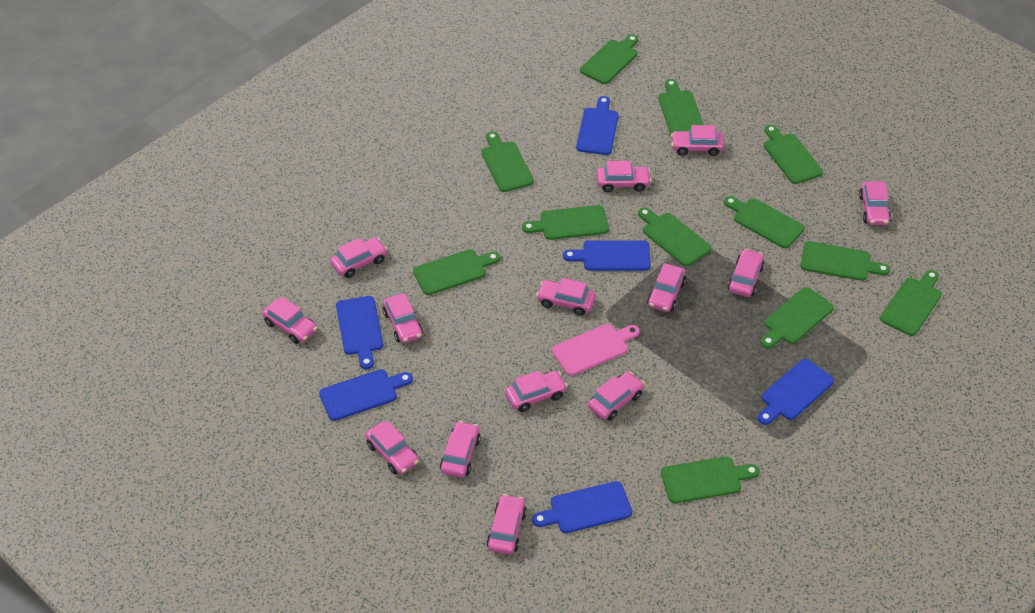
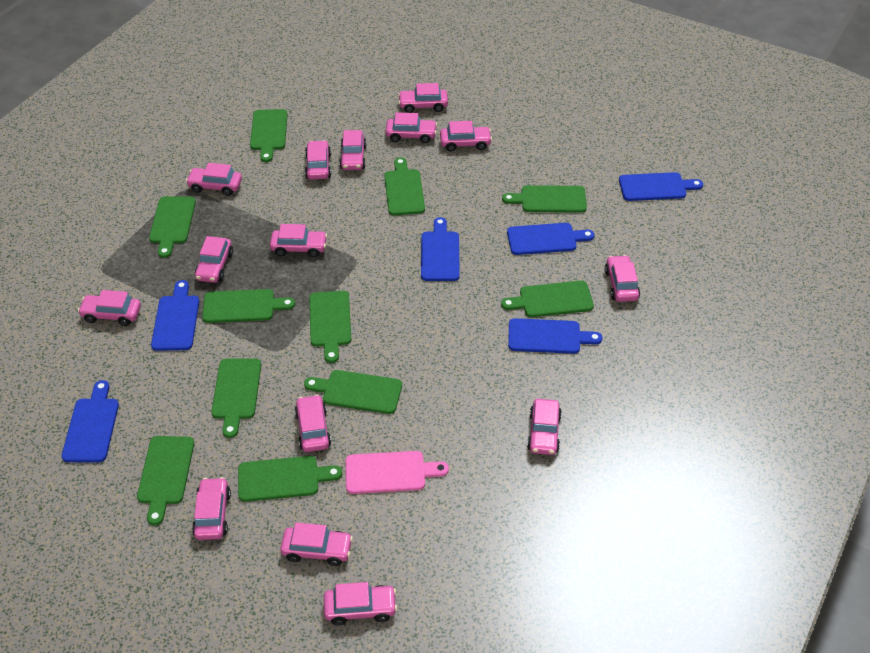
green cutting board: [413,249,500,295] [482,132,534,192] [522,205,609,240] [580,34,638,84] [638,207,711,266] [658,79,703,134] [661,456,760,503] [724,196,805,248] [761,287,834,348] [764,125,823,184] [800,241,890,281] [880,270,942,336] = 12 -> [137,436,194,525] [149,196,196,258] [202,289,295,323] [211,358,261,438] [238,456,342,502] [250,109,288,162] [304,370,402,414] [309,291,351,363] [384,157,425,216] [501,281,594,317] [502,185,587,213] = 11
pink car: [262,297,317,344] [330,237,388,278] [365,421,419,474] [382,293,423,343] [440,421,481,478] [487,494,527,554] [505,371,567,412] [536,278,596,316] [588,372,644,421] [597,161,651,192] [647,263,686,312] [671,125,724,156] [727,249,765,297] [859,182,891,225] = 14 -> [78,290,141,326] [186,163,242,196] [192,477,231,540] [195,236,233,283] [270,224,327,257] [280,523,353,566] [295,394,331,452] [305,140,331,179] [324,582,397,626] [339,130,366,170] [386,112,437,143] [398,83,448,113] [440,121,492,152] [527,399,562,455] [605,255,640,302] = 15

